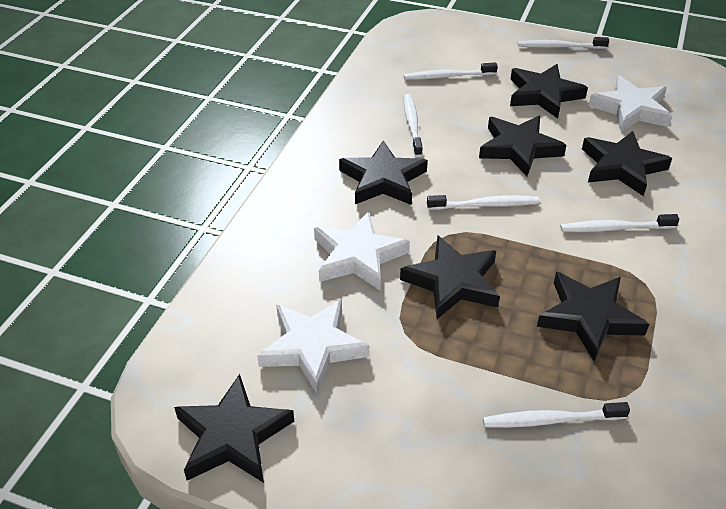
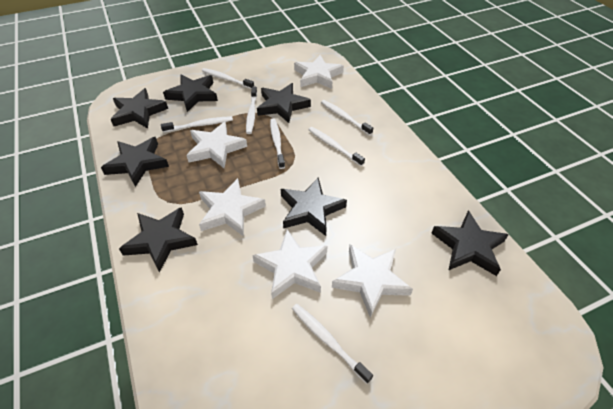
white star: [257,299,369,394] [314,212,410,291] [588,76,672,132] = 3 -> [186,122,247,168] [199,178,266,237] [252,229,327,299] [294,55,344,89] [332,245,413,318] = 5
white toothbrush: [404,62,498,80] [404,94,423,157] [427,195,540,210] [483,402,630,428] [517,37,609,49] [560,214,679,232] = 6 -> [161,116,233,133] [202,68,254,89] [246,87,257,134] [270,118,285,169] [292,304,373,384] [308,127,365,166] [321,100,373,135] = 7

